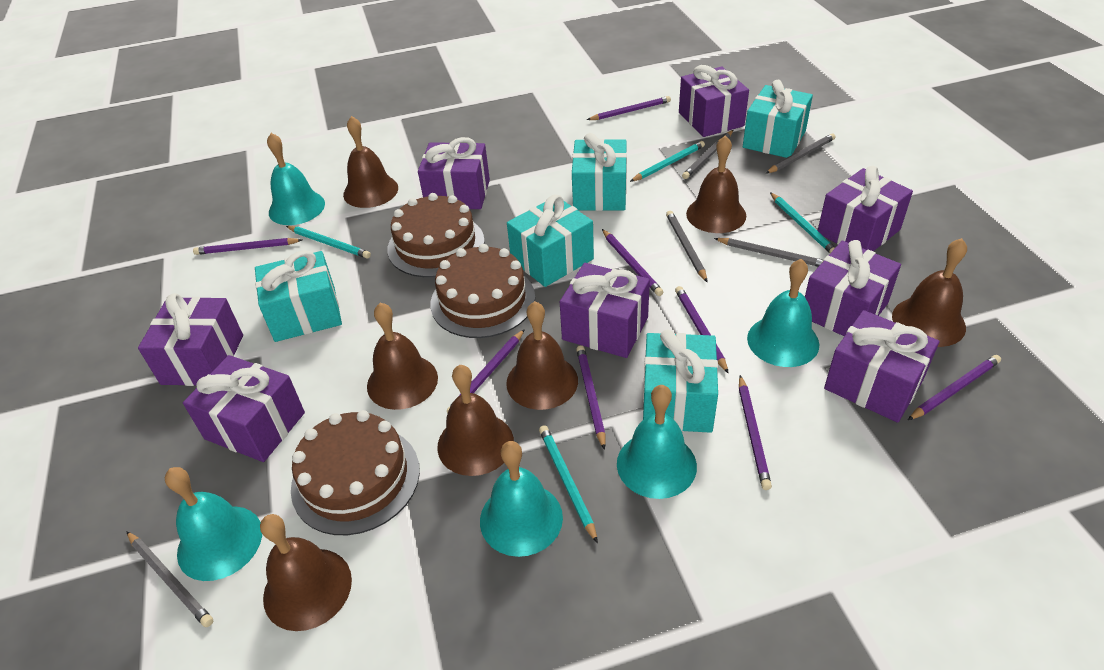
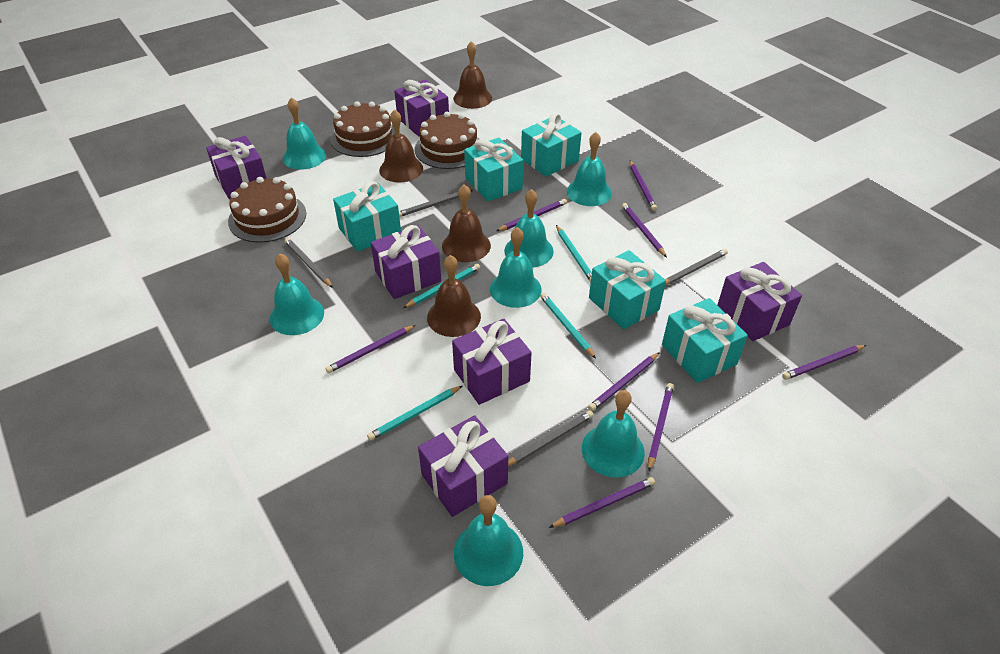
brown bell: [260,514,352,631] [343,116,398,208] [367,303,438,410] [437,365,514,476] [506,301,578,410] [686,135,746,233] [892,238,967,347] = 7 -> [379,110,423,183] [427,255,481,337] [442,184,491,262] [453,41,492,109] = 4
grey pencil: [126,531,213,627] [666,211,707,282] [682,130,733,179] [714,238,823,267] [766,133,835,174] = 5 -> [285,238,333,288] [399,190,473,217] [508,411,594,466] [665,249,728,285] = 4
purple gift: [138,293,243,386] [183,355,305,462] [418,137,490,209] [560,263,650,358] [679,65,749,137] [805,240,901,336] [818,166,913,251] [824,310,939,423] = 8 -> [206,136,267,200] [371,225,441,299] [394,79,449,137] [418,415,508,517] [452,319,532,405] [717,262,802,341] = 6
turquoise bell: [165,467,262,581] [267,133,325,225] [480,441,563,557] [617,385,697,499] [747,259,819,367] = 5 -> [270,253,324,335] [283,97,326,170] [454,495,523,586] [490,227,542,308] [504,189,554,267] [567,132,612,206] [582,390,645,478] = 7

